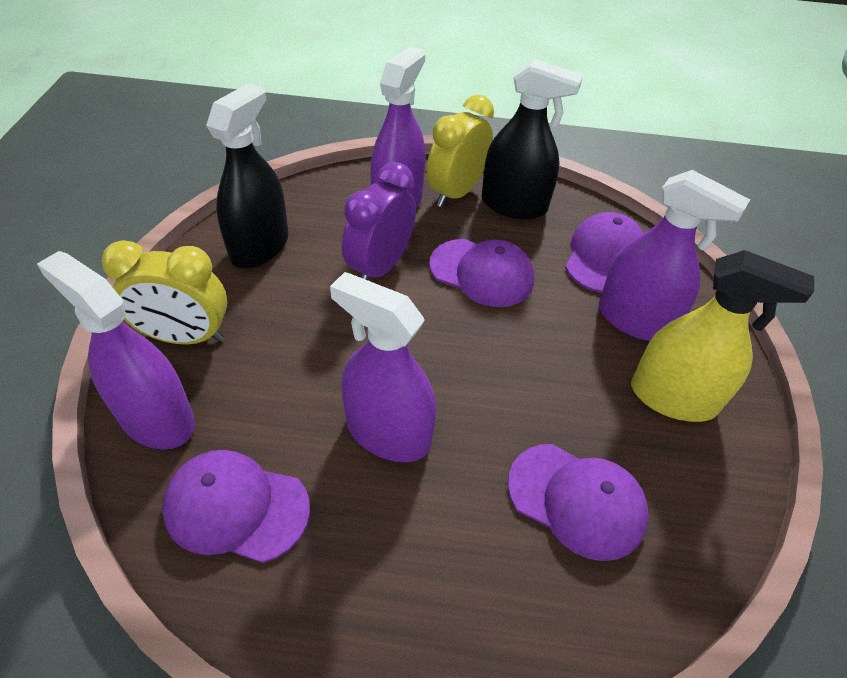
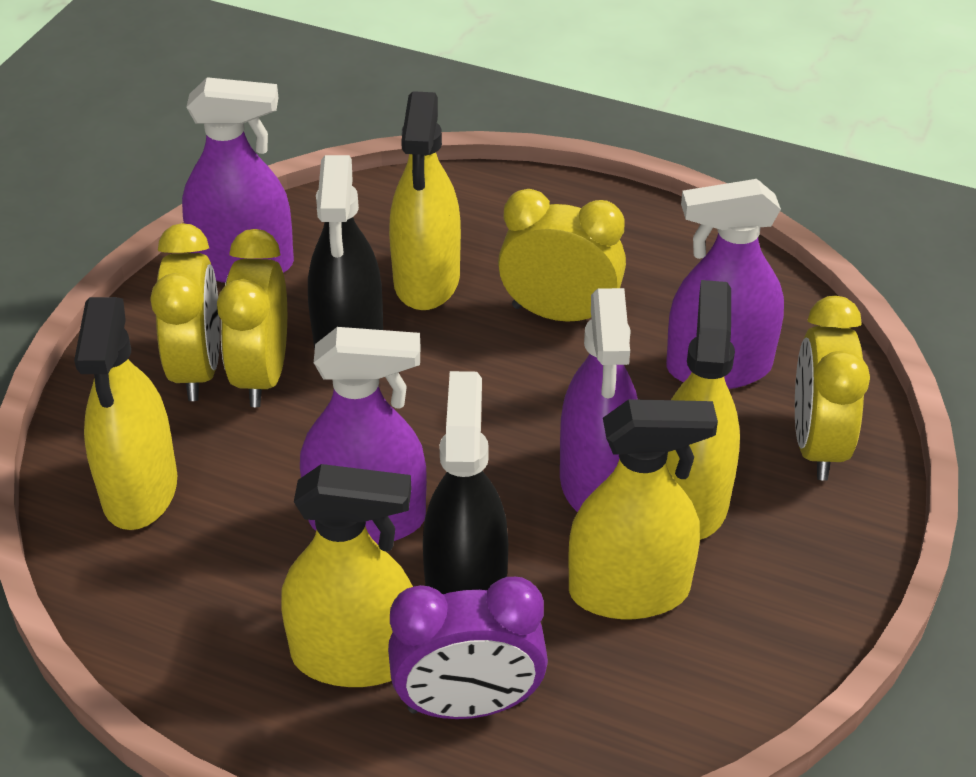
purple cap: [162,450,310,563] [429,239,534,307] [508,444,649,561] [565,212,644,293] = 4 -> none = 0
yellow clock: [101,240,227,345] [426,95,494,207] = 2 -> [150,223,220,401] [217,229,287,407] [498,189,626,322] [795,296,870,481] = 4
yellow spray bottle: [631,250,814,422] = 1 -> [74,297,177,530] [281,464,413,687] [389,91,461,310] [568,399,718,619] [666,280,740,540] = 5

